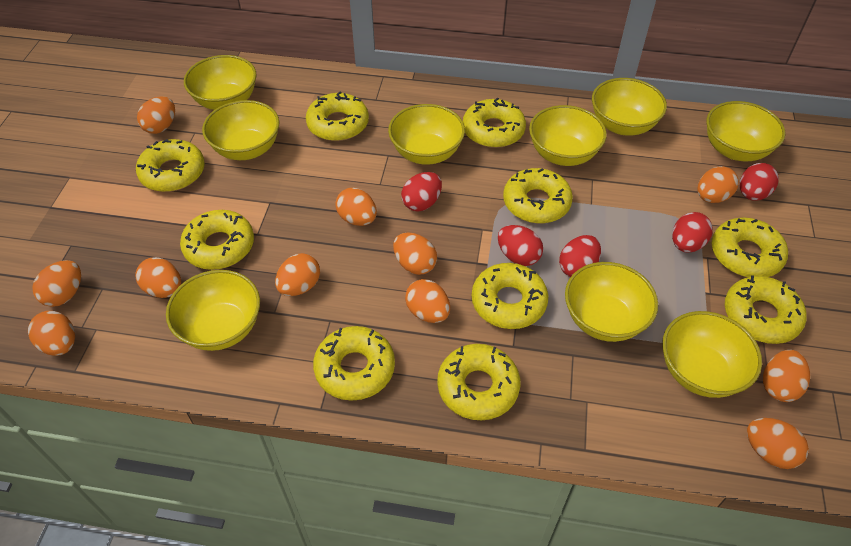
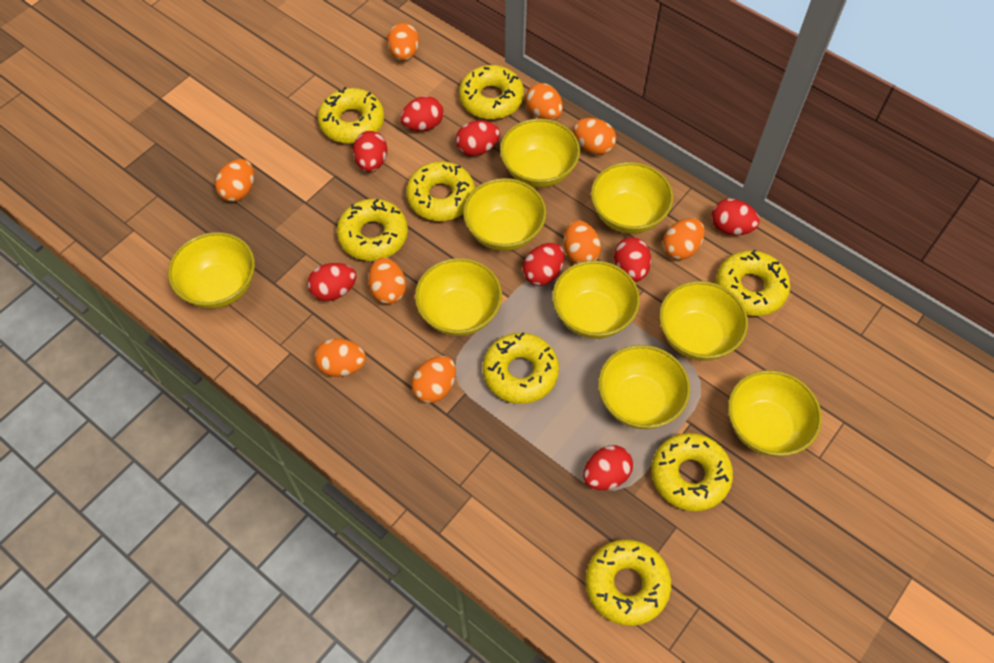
orange egg: [28,311,75,356] [32,260,81,307] [135,257,181,298] [137,96,175,134] [275,253,320,296] [335,188,377,226] [393,233,437,275] [405,279,450,323] [697,166,739,203] [747,418,809,469] [763,350,810,402] = 11 -> [215,159,254,202] [314,338,366,377] [368,257,406,304] [387,23,419,61] [411,356,456,403] [525,83,563,120] [564,220,601,264] [573,118,616,155] [663,218,705,260] = 9
red egg: [401,172,442,212] [498,225,543,266] [559,235,601,277] [672,212,713,253] [740,163,779,201] = 5 -> [307,263,356,301] [353,131,387,172] [400,96,443,131] [456,120,500,156] [523,243,564,286] [583,445,633,490] [614,237,651,282] [711,199,760,235] = 8
yellow donut: [136,139,205,192] [180,210,254,270] [306,92,369,141] [313,326,395,401] [437,344,520,420] [463,98,526,148] [472,263,548,329] [503,168,573,224] [712,217,788,277] [725,275,806,344] = 10 -> [318,87,384,144] [337,199,408,261] [406,161,475,221] [459,65,524,119] [483,332,559,404] [585,539,671,626] [651,433,733,511] [716,249,790,316] = 8

